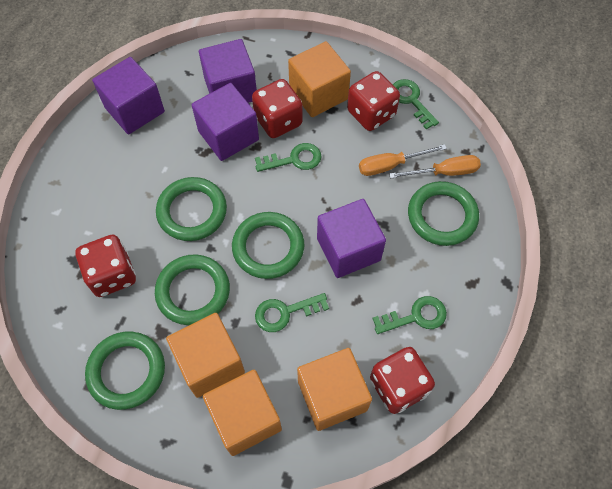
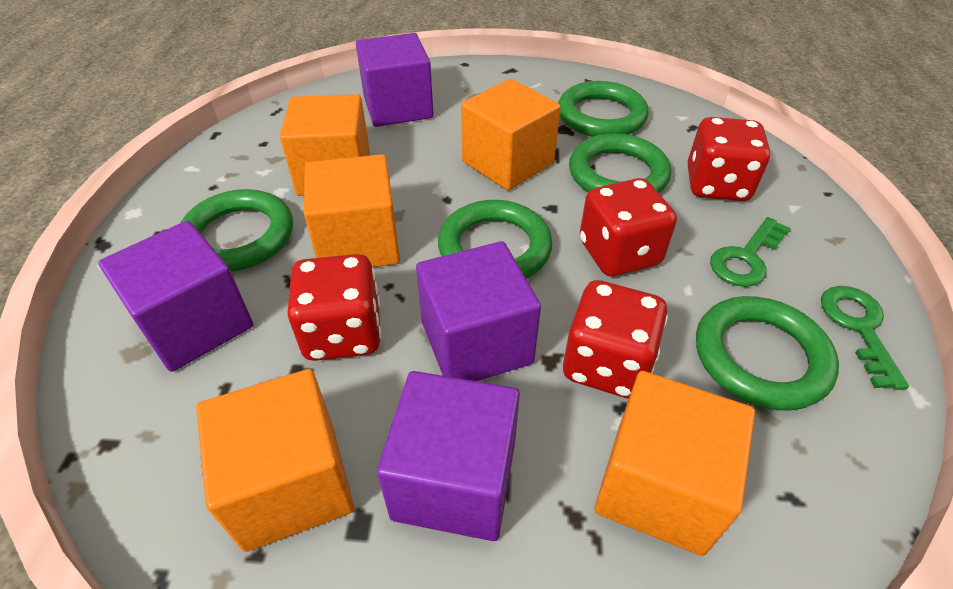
green key: [255,143,321,172] [255,293,329,332] [372,296,447,334] [393,79,439,130] = 4 -> [710,217,791,287] [821,286,909,390] = 2
orange cube: [166,313,245,398] [203,370,282,456] [288,41,351,117] [297,348,372,431] = 4 -> [196,369,354,552] [280,94,370,196] [304,154,400,267] [461,79,561,191] [595,371,755,556] = 5
orange screwdriver: [359,144,447,176] [389,155,481,179] = 2 -> none = 0

